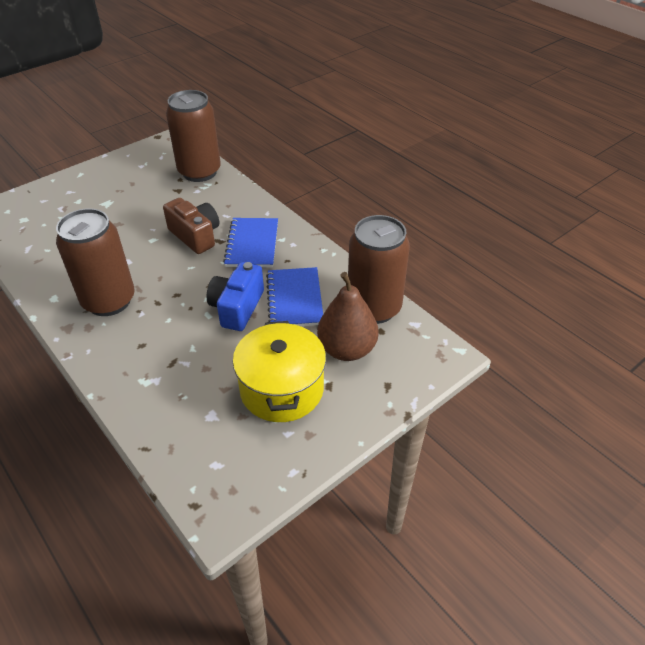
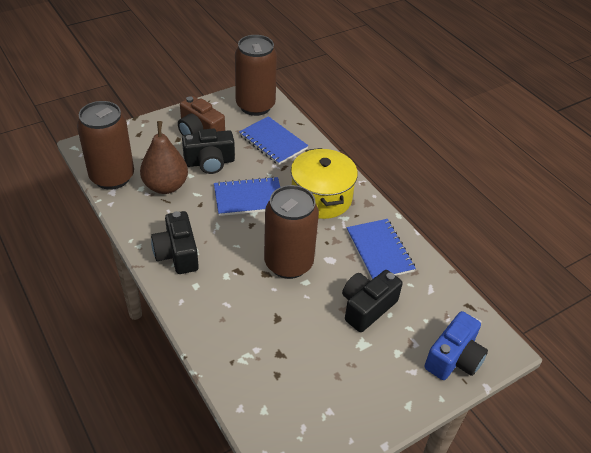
black camera: none = 0 -> [151,211,199,274] [182,129,235,174] [342,270,403,332] = 3
blue notebook: [223,218,278,267] [266,267,323,326] = 2 -> [214,177,280,216] [239,116,308,165] [347,219,416,280] = 3

